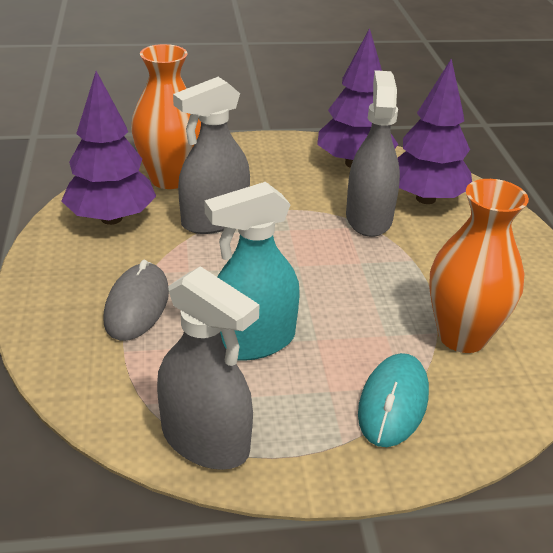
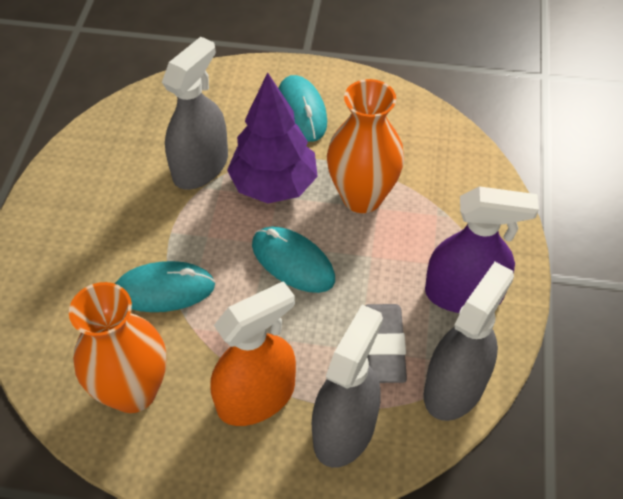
grey eraser: none = 0 -> [365,304,407,383] = 1
grey mouse: [103,259,169,341] = 1 -> none = 0
orange spray bottle: none = 0 -> [211,281,296,426] = 1
purple spray bottle: none = 0 -> [425,186,539,313] = 1
purple tree: [61,71,156,225] [317,28,398,168] [398,58,472,204] = 3 -> [227,73,318,204] = 1
turquoise mouse: [358,353,429,447] = 1 -> [115,261,215,312] [252,226,335,293] [278,75,327,142] = 3
turquoise spray bottle: [204,182,300,361] = 1 -> none = 0

